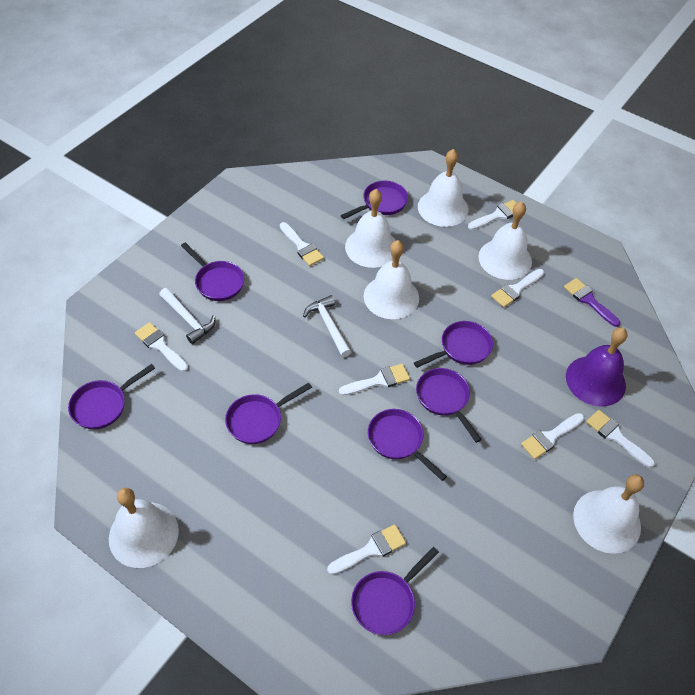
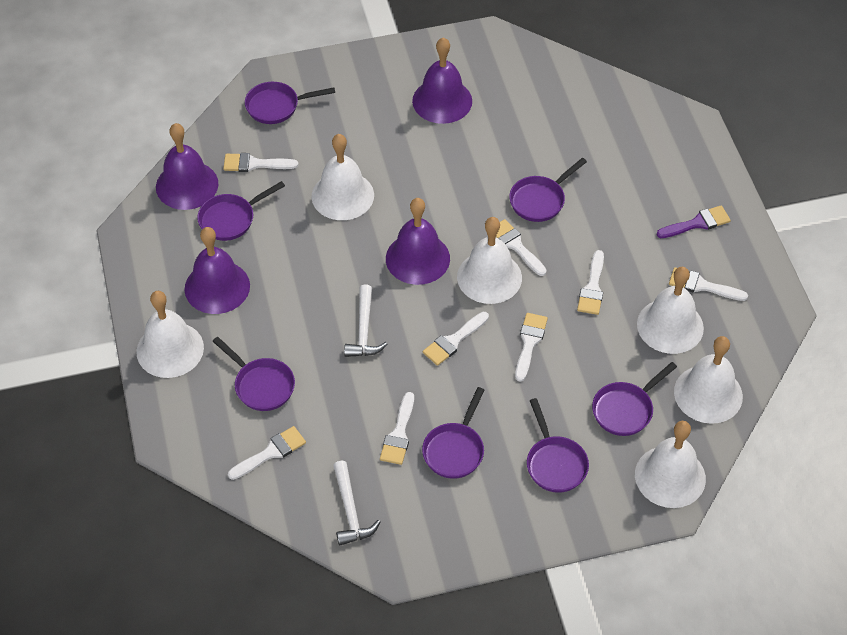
purple bell: [566,327,628,407] = 1 -> [156,123,218,210] [185,227,250,314] [386,198,450,285] [412,37,472,124] = 4
purple pan: [68,364,155,429] [181,242,244,301] [225,383,312,444] [341,181,408,219] [351,547,439,635] [368,409,447,481] [414,321,493,368] [416,368,482,443] = 8 -> [197,181,285,241] [212,337,295,411] [245,82,335,124] [422,387,484,479] [509,158,587,222] [527,398,589,493] [592,362,677,436] = 7

